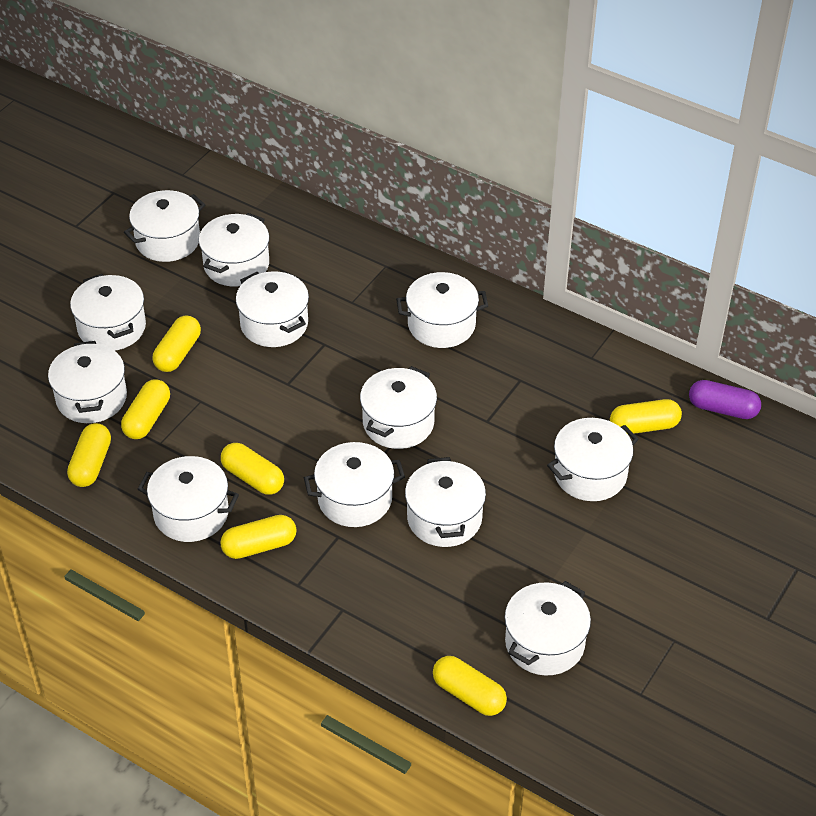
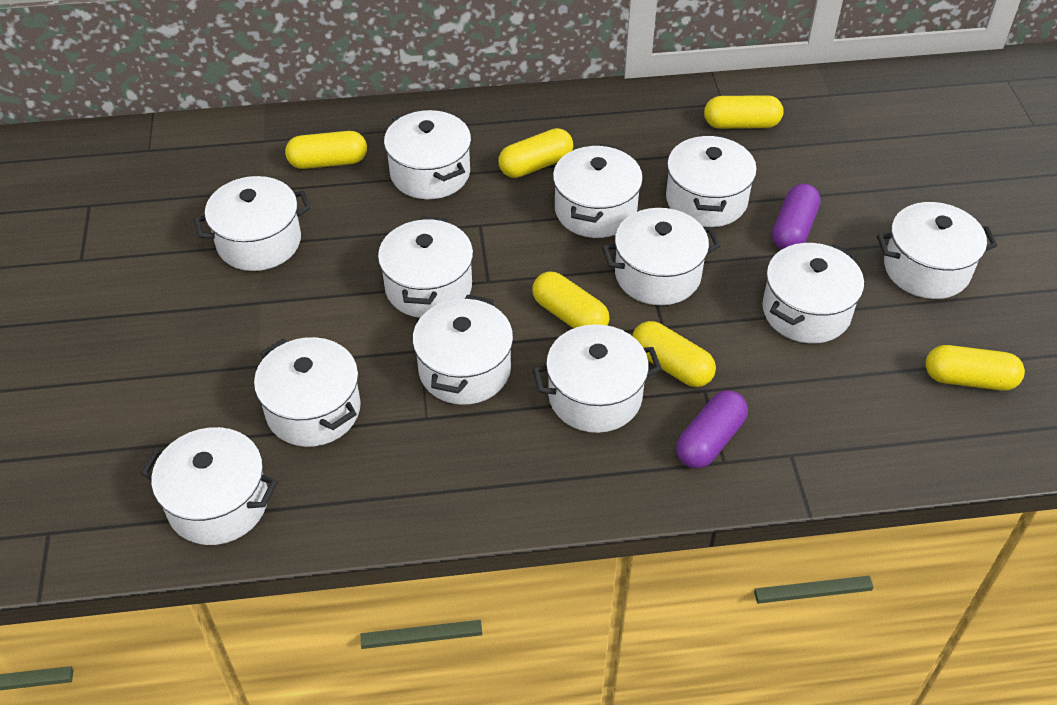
purple capsule: [689,380,761,419] = 1 -> [676,390,748,469] [772,183,821,249] = 2
yellow capsule: [67,423,111,487] [121,379,170,439] [153,316,201,372] [220,515,297,559] [221,443,284,495] [433,656,507,716] [610,399,682,434] = 7 -> [285,131,367,169] [498,128,573,178] [532,271,609,328] [632,321,716,387] [704,95,783,129] [925,345,1025,391] = 6

